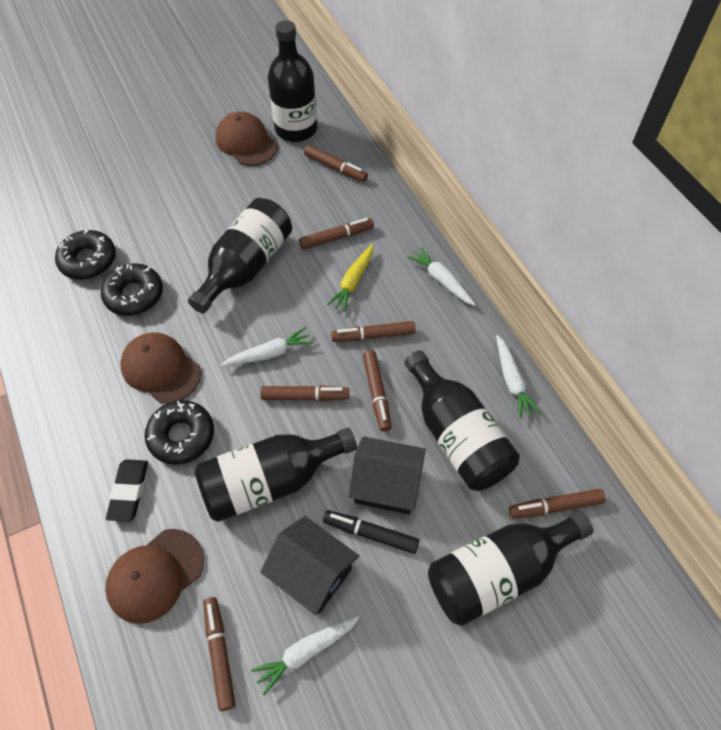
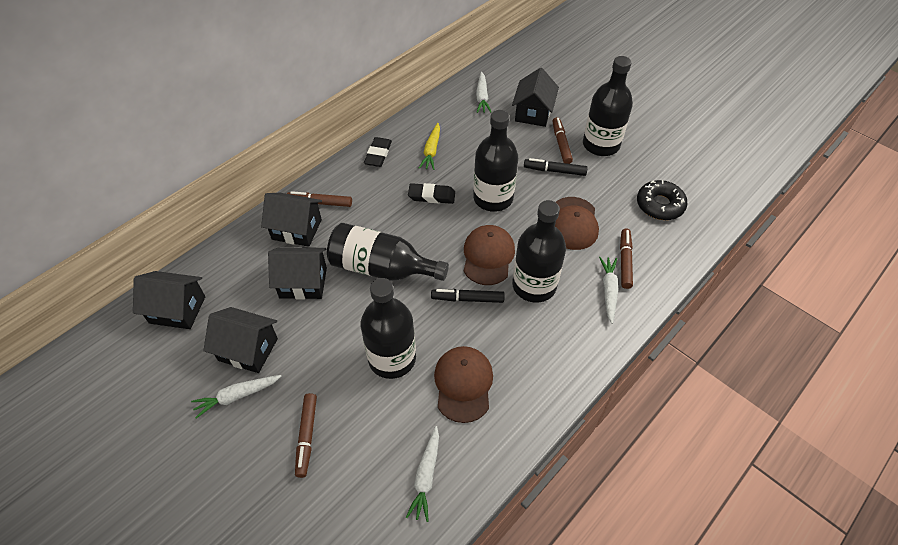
black donut: [55,228,116,280] [101,263,163,316] [145,400,214,465] = 3 -> [637,180,687,220] = 1
black eraser: [106,459,148,522] = 1 -> [364,137,392,167] [408,183,455,204] = 2
black house: [260,516,359,615] [348,436,426,514] = 2 -> [133,271,205,329] [203,307,278,373] [261,193,322,247] [268,247,327,300] [512,68,559,127] = 5
black marker: [323,510,419,554] = 1 -> [431,289,505,303] [524,158,588,176] = 2
brown marker: [203,597,236,711] [260,385,349,401] [299,218,374,249] [304,145,368,182] [331,321,416,342] [363,350,391,432] [509,489,606,519] = 7 -> [287,191,352,207] [295,393,317,478] [553,117,573,164] [620,229,633,289] = 4

